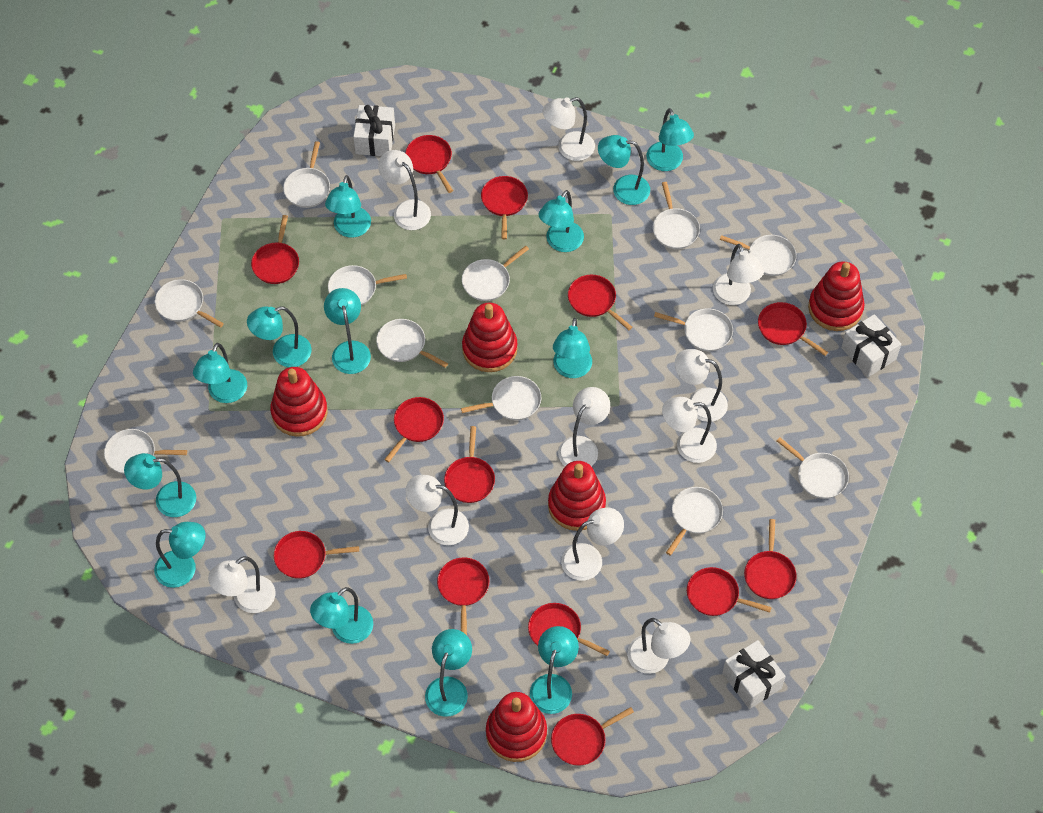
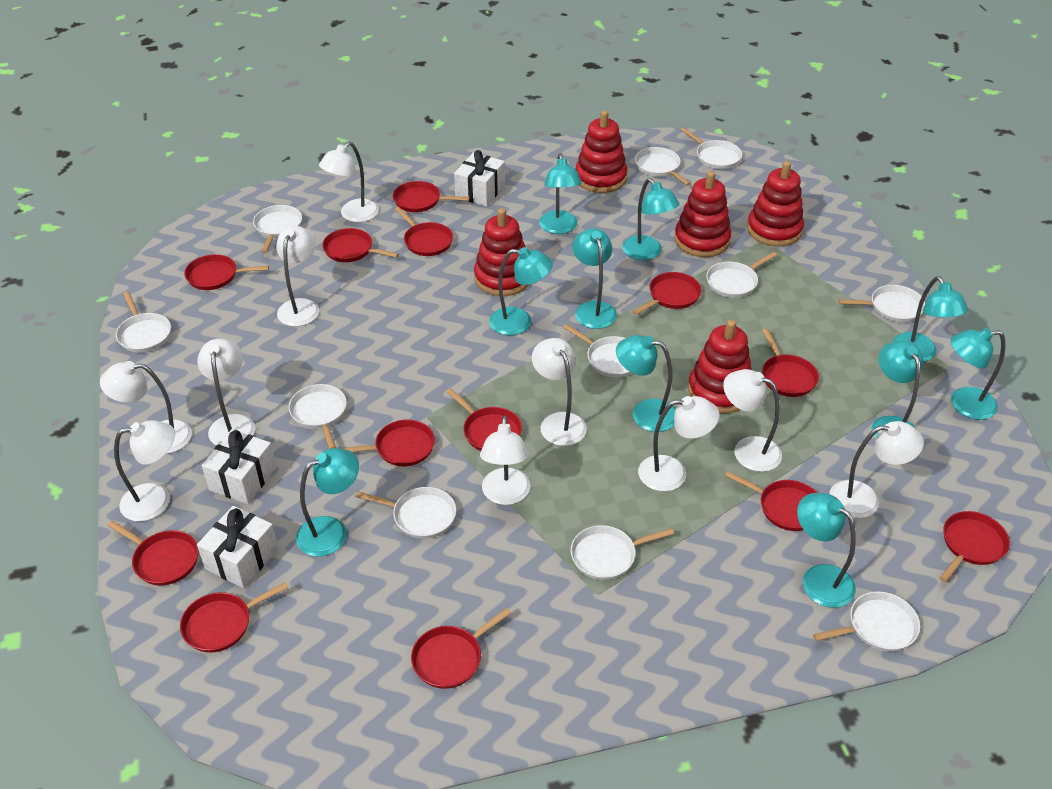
turquoise lamp: [124,453,196,517] [154,522,206,588] [193,343,247,403] [247,306,312,367] [310,587,373,644] [324,288,371,374] [325,175,371,238] [425,629,472,717] [530,626,579,714] [538,190,584,252] [553,318,592,378] [598,135,650,205] [647,108,694,171] = 13 -> [296,448,359,557] [489,247,553,335] [539,153,582,234] [572,228,617,329] [616,335,676,432] [622,178,679,260] [797,493,856,608] [871,341,923,439] [893,276,968,362] [951,328,1005,420] = 10
white pan: [104,429,187,474] [155,279,224,328] [283,141,330,208] [328,265,407,305] [376,319,448,368] [461,376,541,420] [462,246,529,301] [653,182,700,249] [654,308,733,351] [666,487,723,556] [720,235,797,276] [777,438,849,499] = 12 -> [116,292,171,353] [253,205,302,253] [289,384,347,449] [355,487,456,539] [563,324,632,377] [571,525,674,580] [635,147,691,186] [680,127,742,169] [706,252,777,298] [813,591,920,652] [839,285,925,322] = 11

